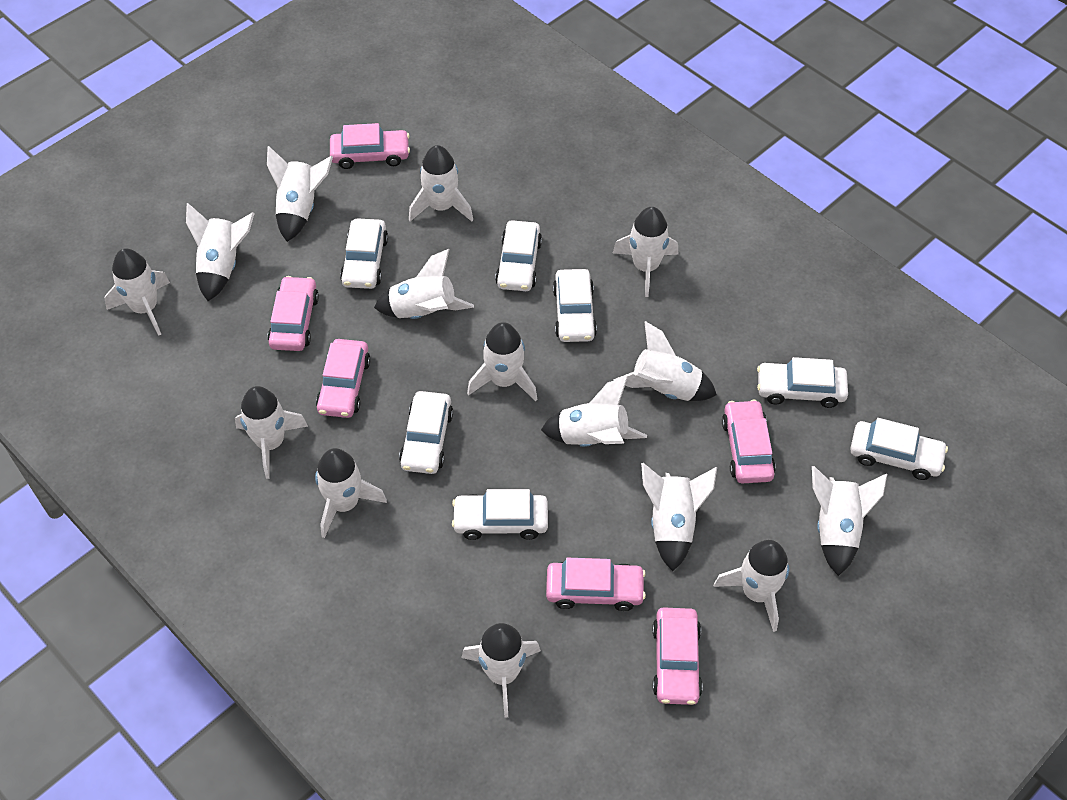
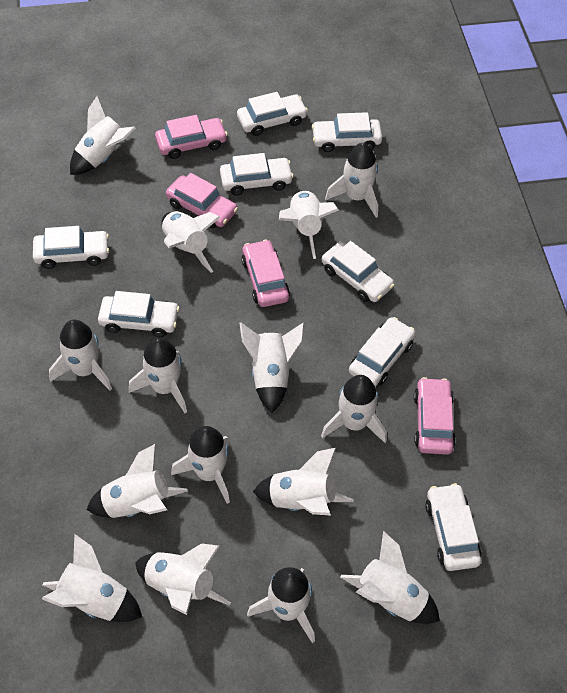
pink car: [268,276,319,351] [316,339,371,418] [330,123,410,169] [546,557,646,611] [652,607,703,705] [722,400,776,483] = 6 -> [155,115,228,159] [166,173,238,229] [241,239,290,307] [414,377,456,455] = 4
white car: [340,218,388,289] [399,391,453,474] [452,489,548,540] [495,220,542,291] [553,269,597,342] [757,357,848,408] [850,418,948,480] = 7 -> [33,226,109,269] [98,291,180,337] [220,153,294,196] [237,92,308,136] [312,112,382,152] [322,241,394,302] [349,317,415,386] [425,483,481,571] = 8

